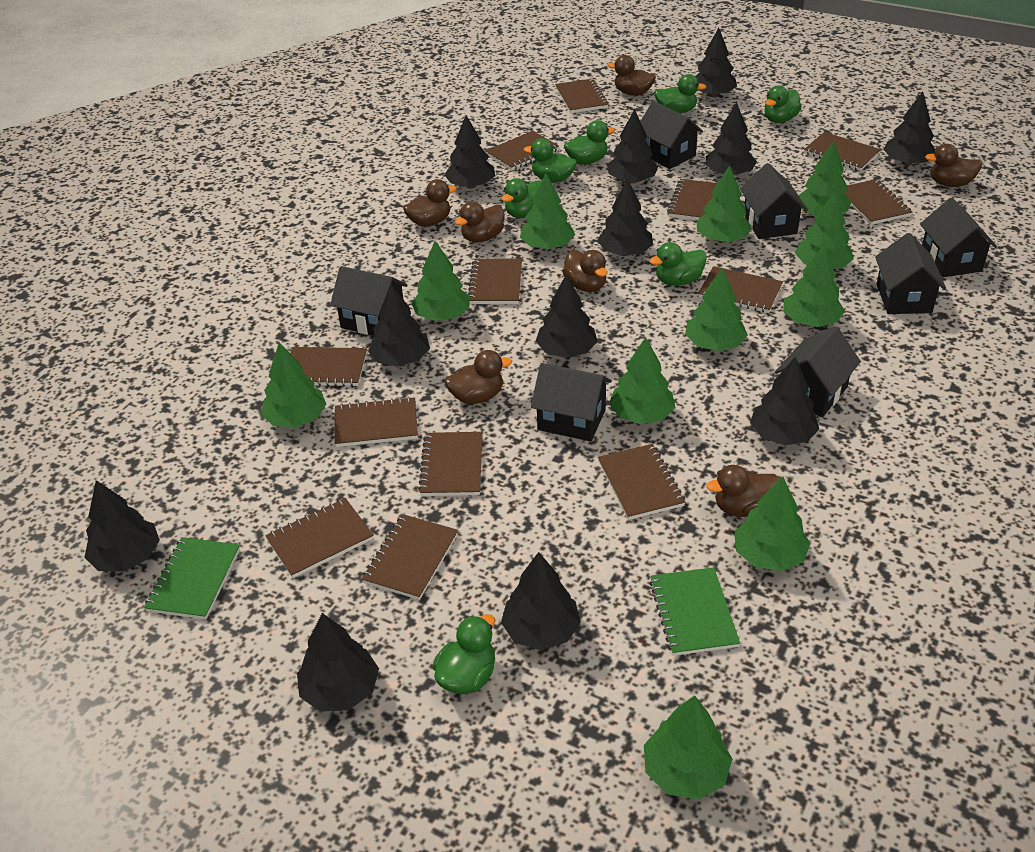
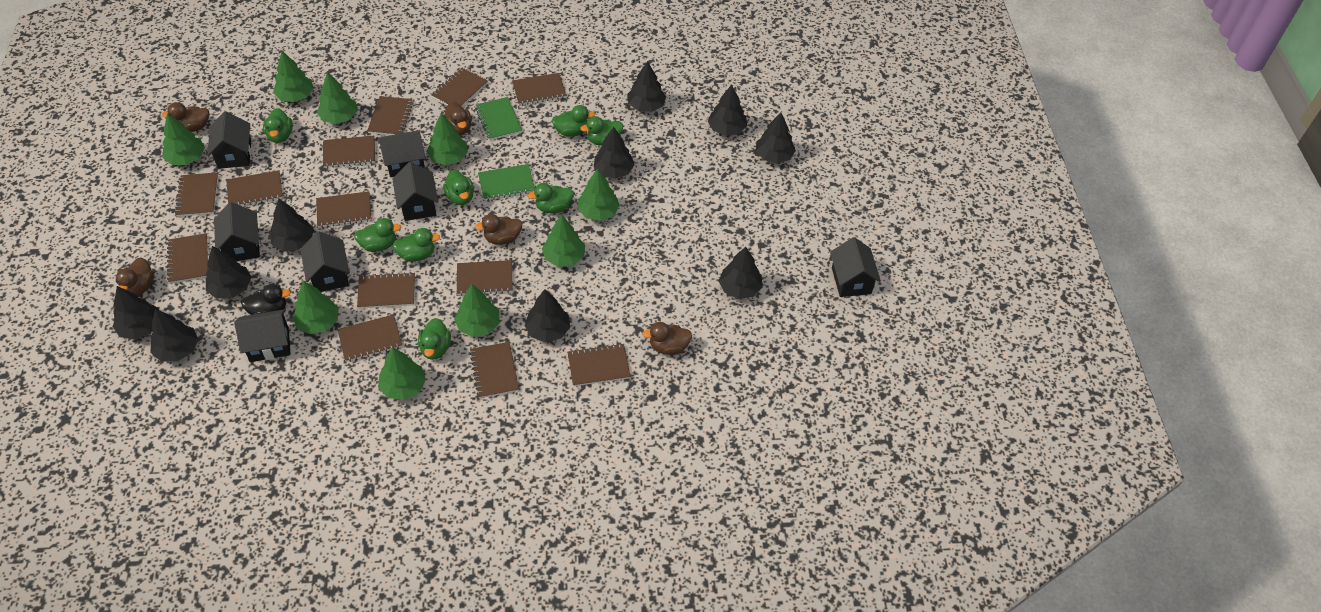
black duck: none = 0 -> [241,284,291,315] = 1
black tree: [84,480,160,572] [297,613,379,712] [368,284,430,367] [445,115,495,189] [501,552,581,650] [536,275,598,358] [597,179,653,256] [607,109,658,183] [695,28,737,97] [706,103,757,175] [750,356,819,445] [883,92,935,166] = 12 -> [113,286,159,340] [150,309,199,362] [206,246,252,299] [270,199,314,251] [525,289,570,342] [594,127,635,179] [627,61,666,112] [708,85,747,136] [719,247,763,299] [756,112,796,164] = 10
brown duck: [403,179,457,227] [445,350,512,404] [455,202,505,242] [562,250,608,292] [608,55,656,96] [706,465,780,517] [925,144,982,187] = 7 -> [116,258,154,296] [162,102,209,132] [443,102,472,135] [475,214,522,245] [642,322,692,355] = 5
green duck: [433,614,495,694] [502,178,541,218] [524,138,577,183] [564,120,615,165] [649,242,707,286] [654,74,707,114] [764,85,802,123] = 7 -> [263,108,293,143] [354,218,401,252] [393,228,440,262] [418,318,451,360] [443,170,474,205] [528,183,573,213] [552,105,595,137] [580,116,623,146] = 8
green tree: [261,342,326,428] [411,241,470,321] [520,173,575,249] [609,337,675,424] [644,695,732,800] [685,267,748,351] [697,165,752,243] [734,476,810,571] [783,245,845,327] [795,192,854,269] [798,141,851,215] = 11 -> [162,113,205,165] [273,51,314,102] [292,281,339,334] [317,72,357,124] [378,347,426,400] [426,113,468,165] [454,284,500,337] [542,215,585,267] [578,169,620,221] = 9

